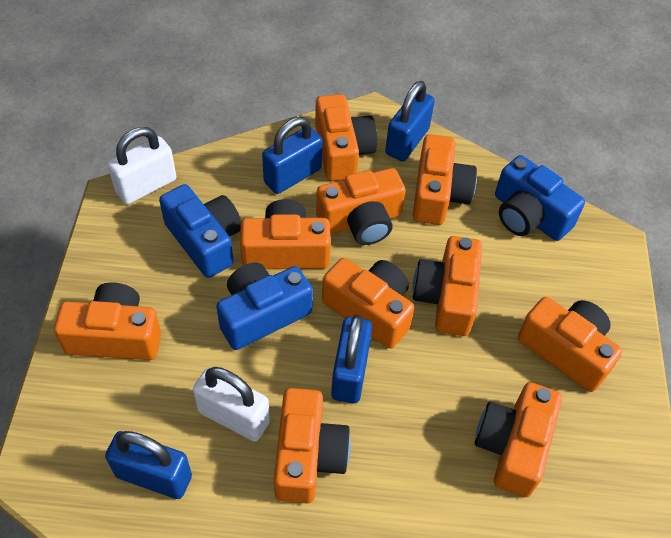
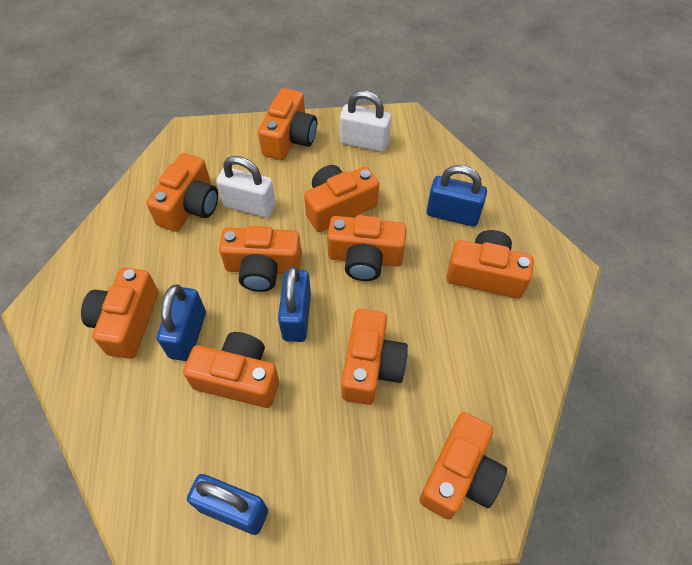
blue camera: [159,184,241,278] [216,263,313,350] [495,155,585,241] = 3 -> none = 0

